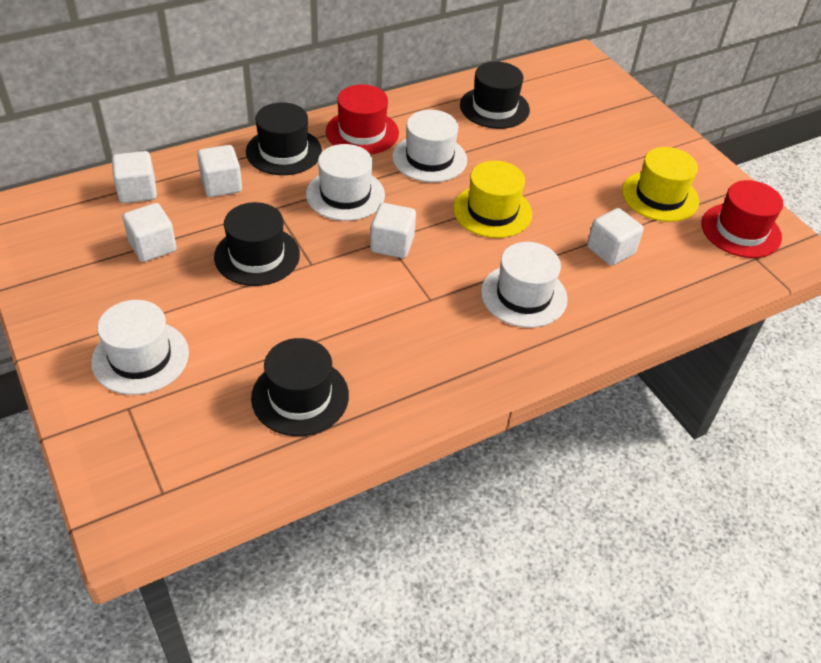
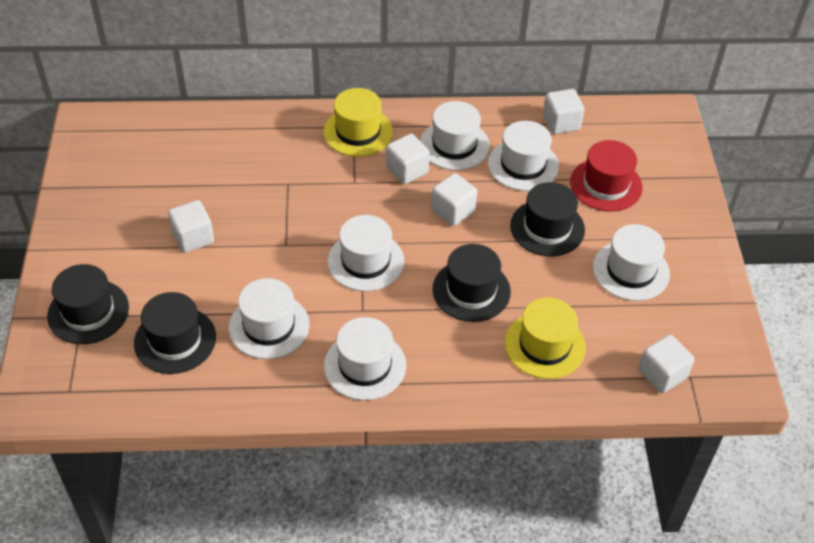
red hat: [326,84,399,155] [701,180,783,258] = 2 -> [570,140,643,212] = 1
white hat: [91,300,189,395] [306,144,385,221] [392,110,467,182] [481,242,568,328] = 4 -> [229,278,310,359] [324,317,406,400] [327,215,404,291] [420,101,490,170] [488,121,559,191] [593,224,670,301] = 6

